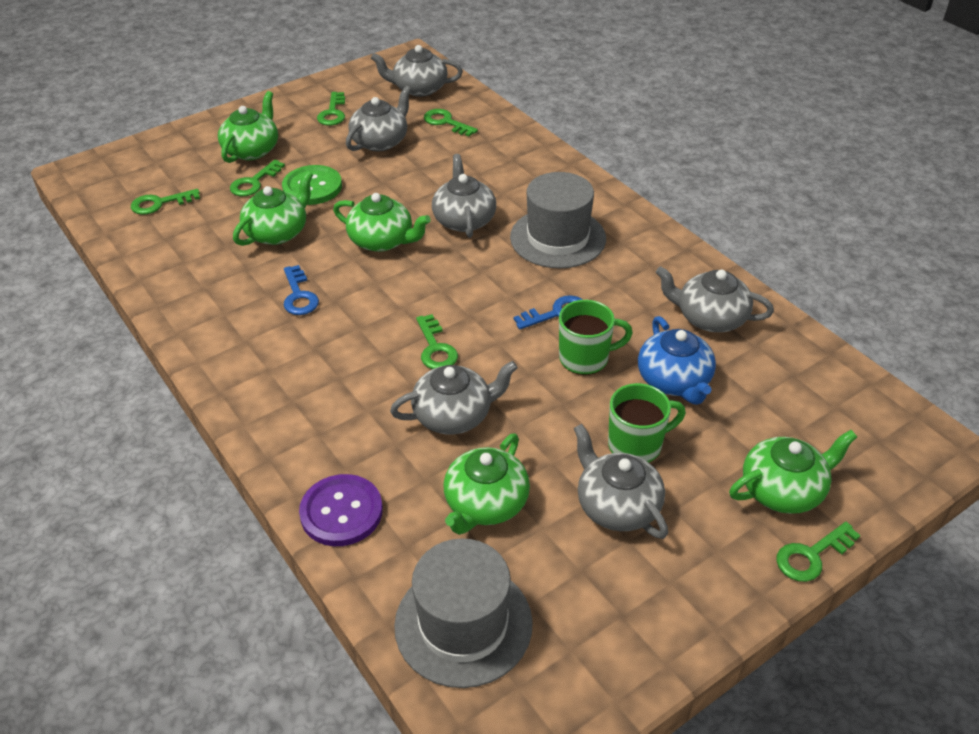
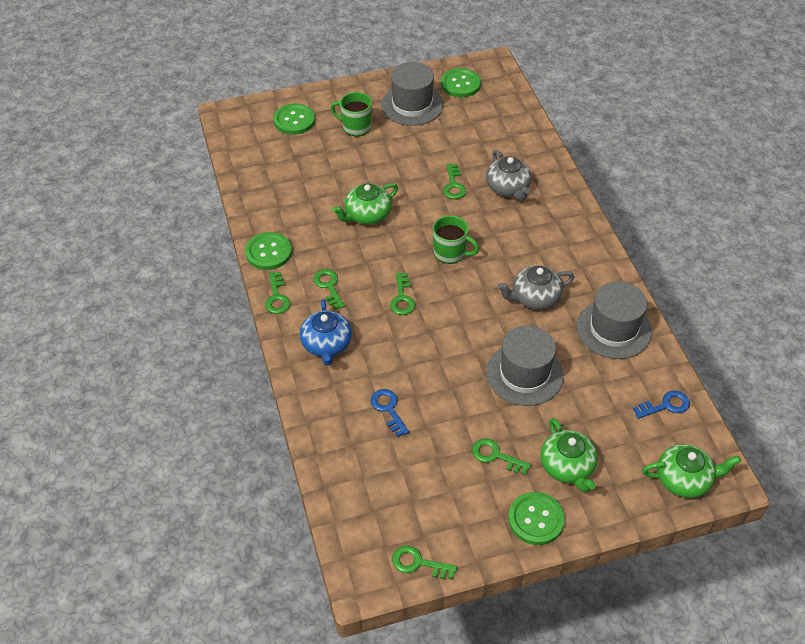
green button: [282,165,342,205] = 1 -> [245,232,292,270] [273,104,315,135] [441,68,481,97] [508,492,565,545] = 4
green teapot: [218,91,278,163] [233,171,313,246] [333,193,431,252] [443,433,530,535] [729,430,857,514] = 5 -> [332,183,398,225] [540,418,598,492] [642,444,741,498] = 3
grey hat: [394,538,533,688] [510,172,606,268] = 2 -> [381,62,443,126] [486,326,564,406] [577,281,652,359] = 3
grey teapot: [346,86,411,151] [371,45,463,97] [390,361,518,434] [432,154,496,238] [574,424,668,539] [656,266,774,332] = 6 -> [486,150,532,201] [497,265,574,310] = 2
purple button: [299,474,383,546] = 1 -> none = 0

